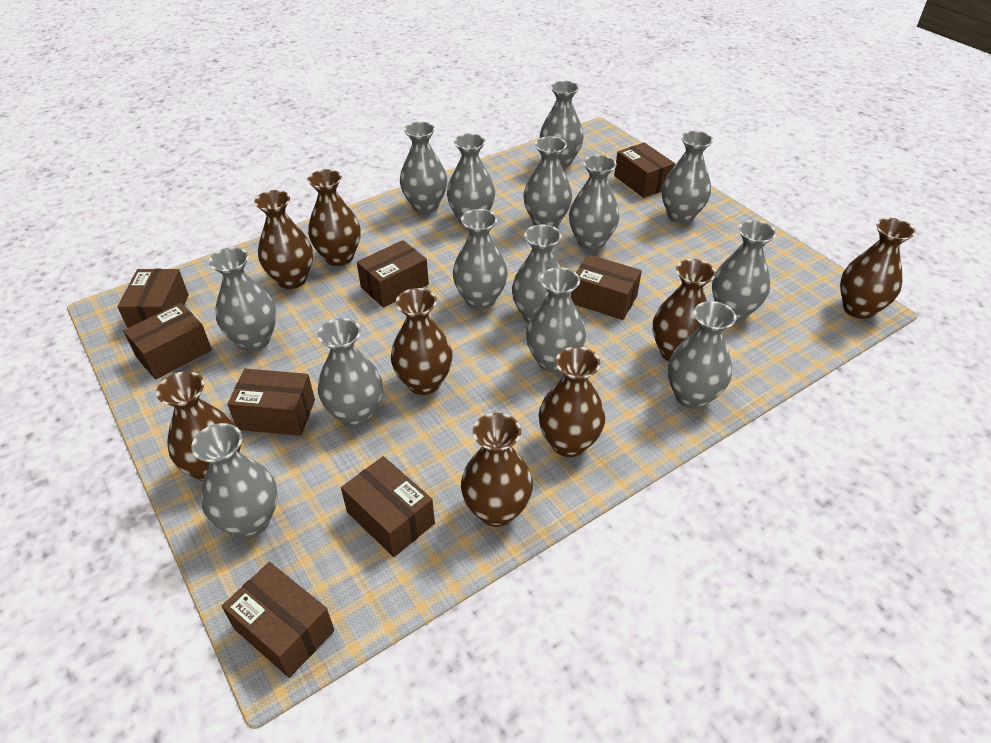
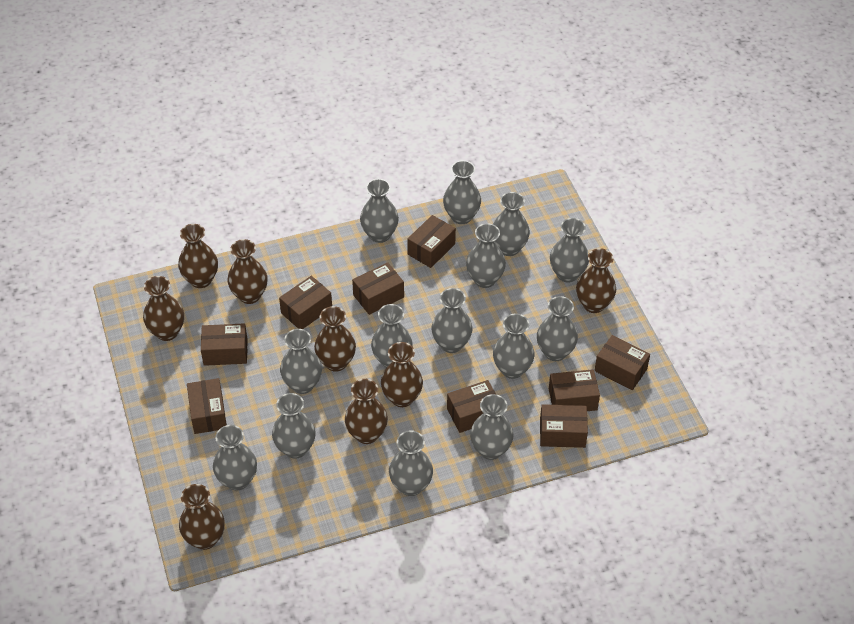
brown box: [117,269,189,328] [123,303,212,380] [222,562,334,678] [227,369,315,436] [341,456,435,557] [357,240,429,308] [571,254,642,320] [614,142,675,198] = 8 -> [187,378,227,434] [201,323,248,366] [279,276,332,329] [352,262,404,315] [407,215,456,268] [447,380,496,433] [540,404,588,448] [549,369,600,411] [594,335,650,390] = 9

